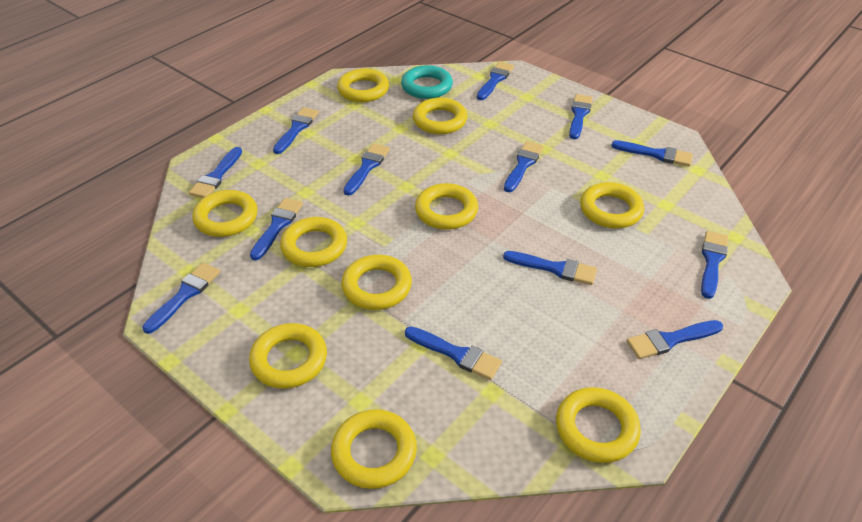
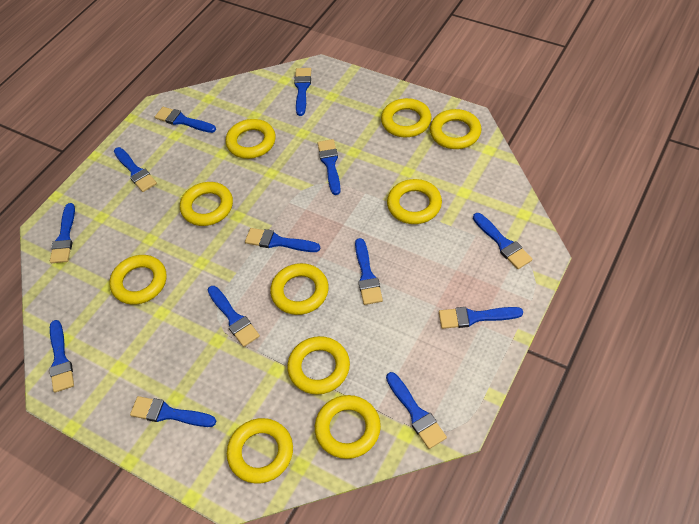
turquoise ring: [401,65,453,99] = 1 -> none = 0

